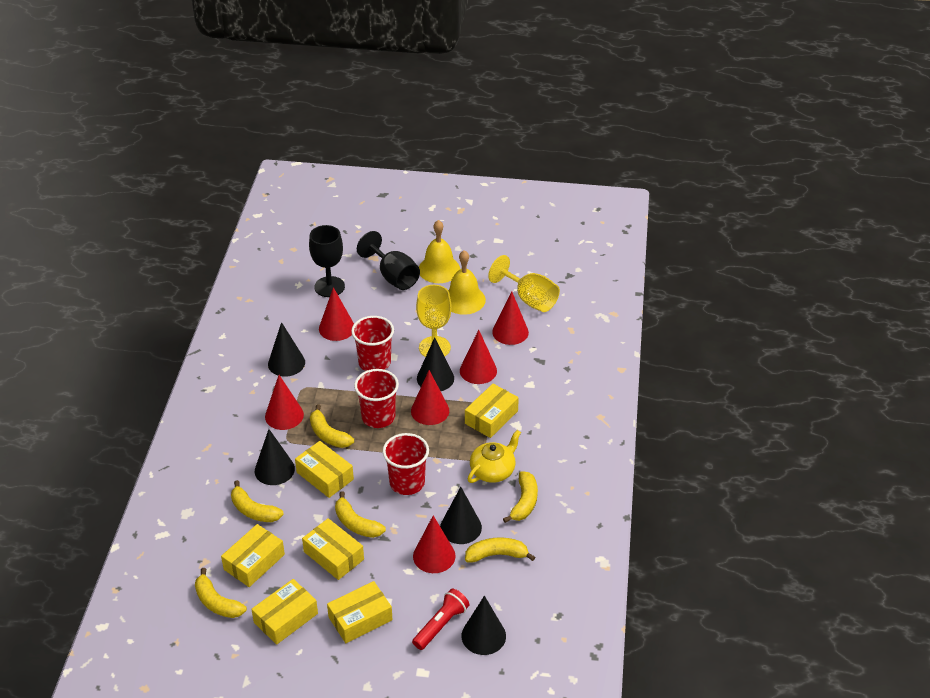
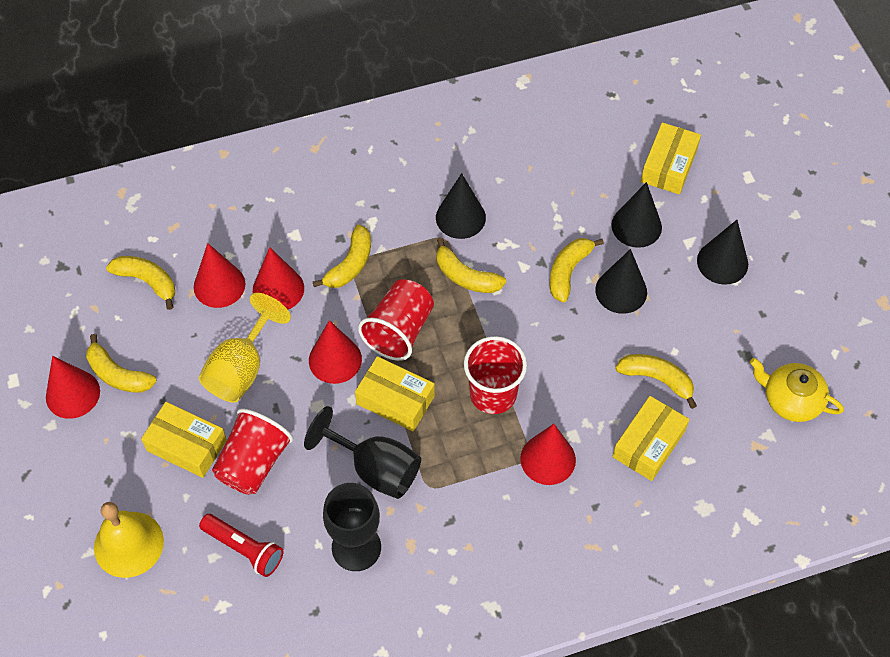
black cone: [255,429,295,485] [268,322,305,377] [417,337,454,391] [440,487,482,544] [461,596,506,655] = 5 -> [436,173,486,239] [595,249,647,314] [611,182,662,248] [697,220,748,285] = 4
red cone: [265,375,304,430] [319,287,354,341] [411,370,449,425] [413,515,455,573] [460,330,497,384] [492,291,529,345] = 6 -> [46,356,100,419] [194,243,245,308] [253,247,304,309] [309,320,362,384] [520,424,576,485] = 5
yellow bell: [419,220,460,283] [448,250,486,315] = 2 -> [94,502,164,578] = 1
yellow box: [221,524,285,587] [251,579,318,645] [295,441,354,498] [302,518,364,580] [327,581,393,643] [465,384,519,438] = 6 -> [141,402,227,478] [355,356,435,432] [612,396,690,481] [641,122,701,194] = 4
yellow goblet: [416,285,452,357] [488,255,560,312] = 2 -> [199,293,291,403] = 1

